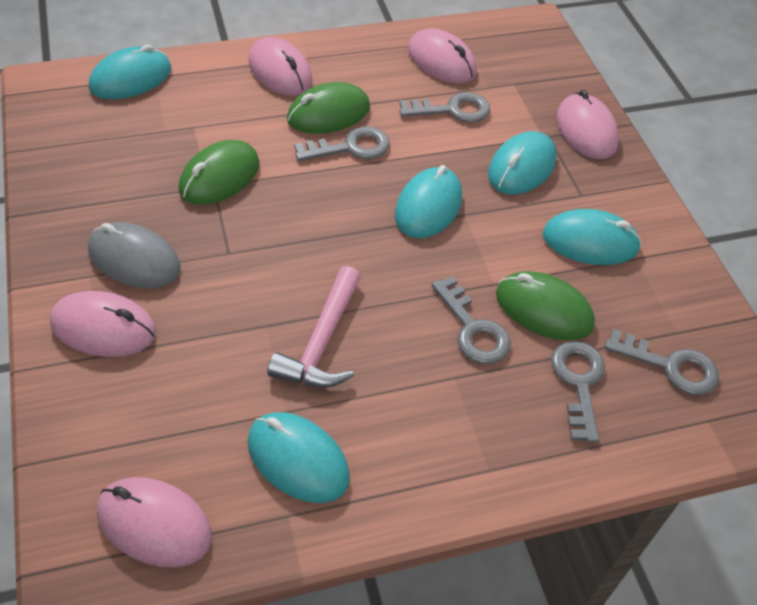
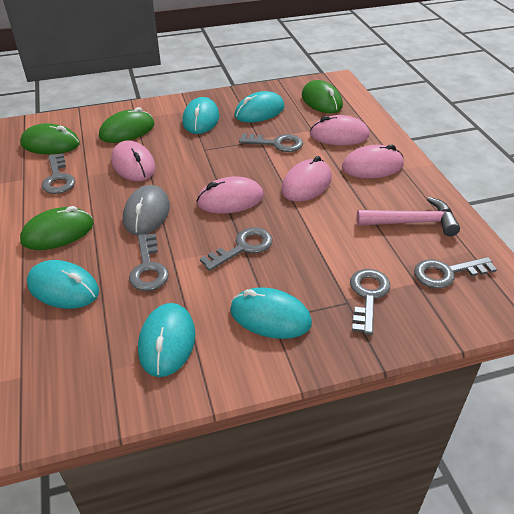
green mouse: [179,140,259,205] [287,82,370,134] [496,271,595,340] = 3 -> [20,123,80,154] [20,206,94,250] [99,107,154,143] [302,80,343,113] = 4
grey key: [294,126,390,161] [400,92,490,123] [432,276,511,364] [551,341,605,443] [605,329,719,395] = 5 -> [42,153,75,194] [129,233,169,291] [200,227,273,271] [239,134,303,152] [350,269,390,335] [414,257,497,288] = 6

